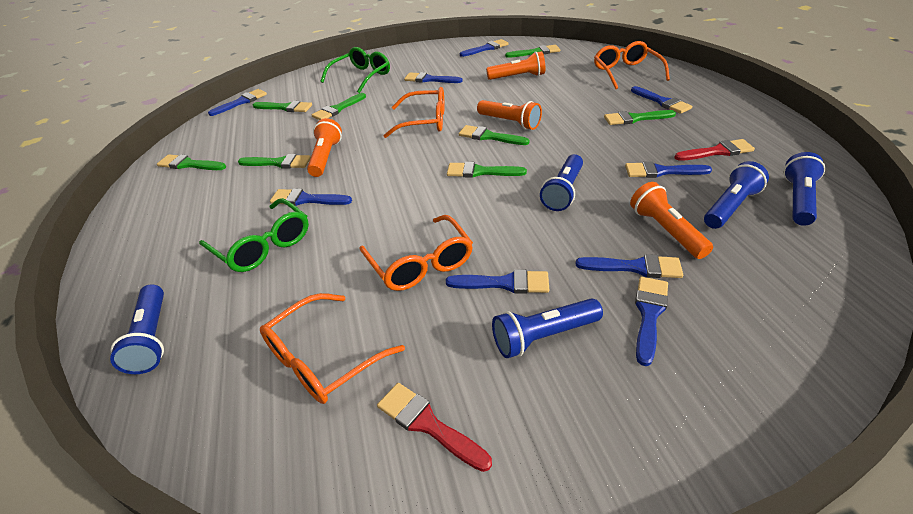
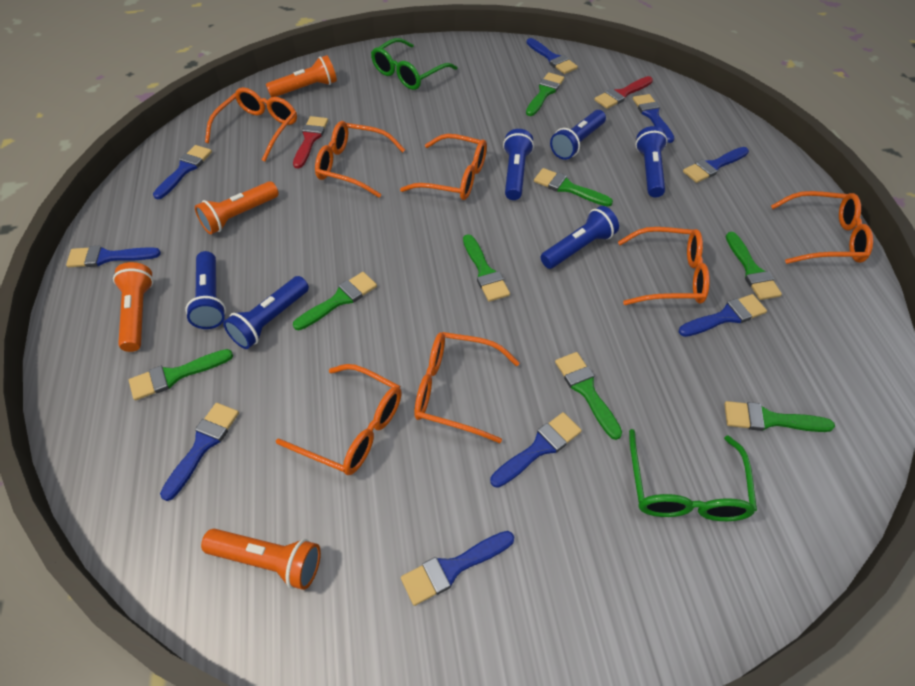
blue flashlight: [110,284,164,374] [492,298,603,358] [540,154,583,211] [704,161,769,229] [783,152,826,226] = 5 -> [186,251,226,329] [223,276,309,349] [503,129,534,200] [540,206,619,269] [550,110,606,160] [635,126,668,198] = 6
orange glasses: [260,293,405,404] [360,215,473,291] [384,87,445,138] [594,41,670,89] = 4 -> [205,87,297,162] [276,364,402,475] [315,121,405,198] [400,134,487,200] [414,332,520,443] [618,227,710,305] [771,191,873,264] = 7

